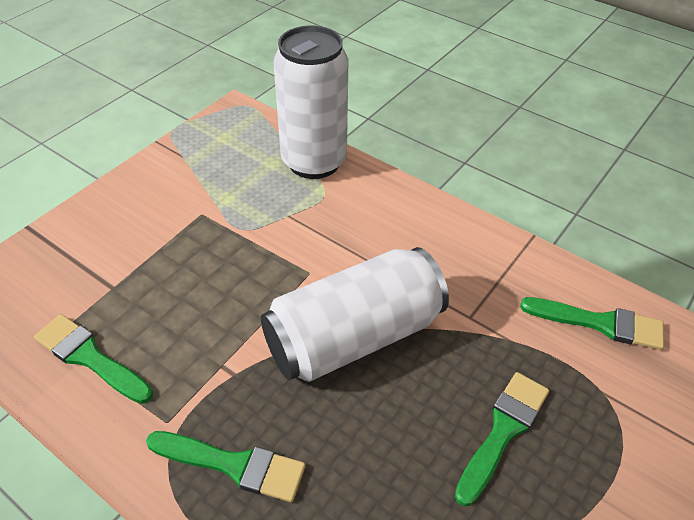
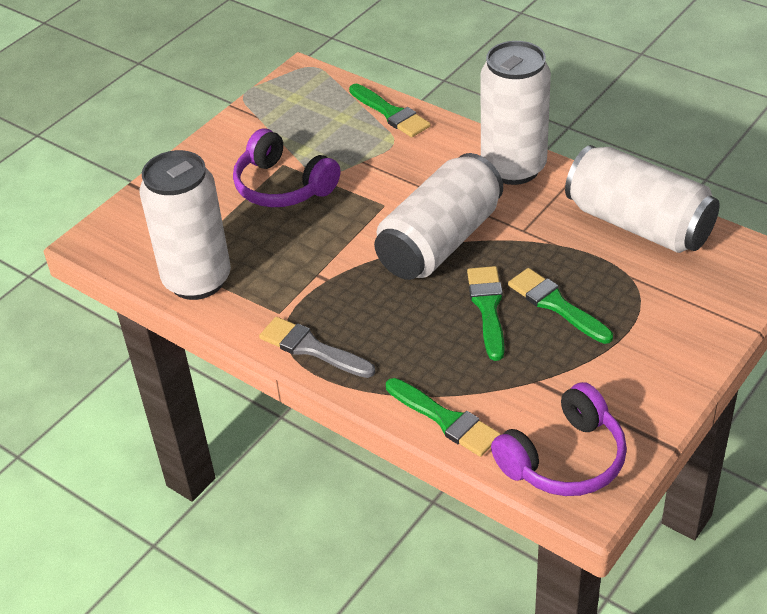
grey brush: none = 0 -> [259,317,375,378] = 1
purple headphones: none = 0 -> [233,128,340,207] [491,382,627,496] = 2
white can: [261,247,449,382] [273,26,348,179] = 2 -> [139,150,231,300] [374,153,503,280] [481,41,551,185] [565,145,720,253] = 4

